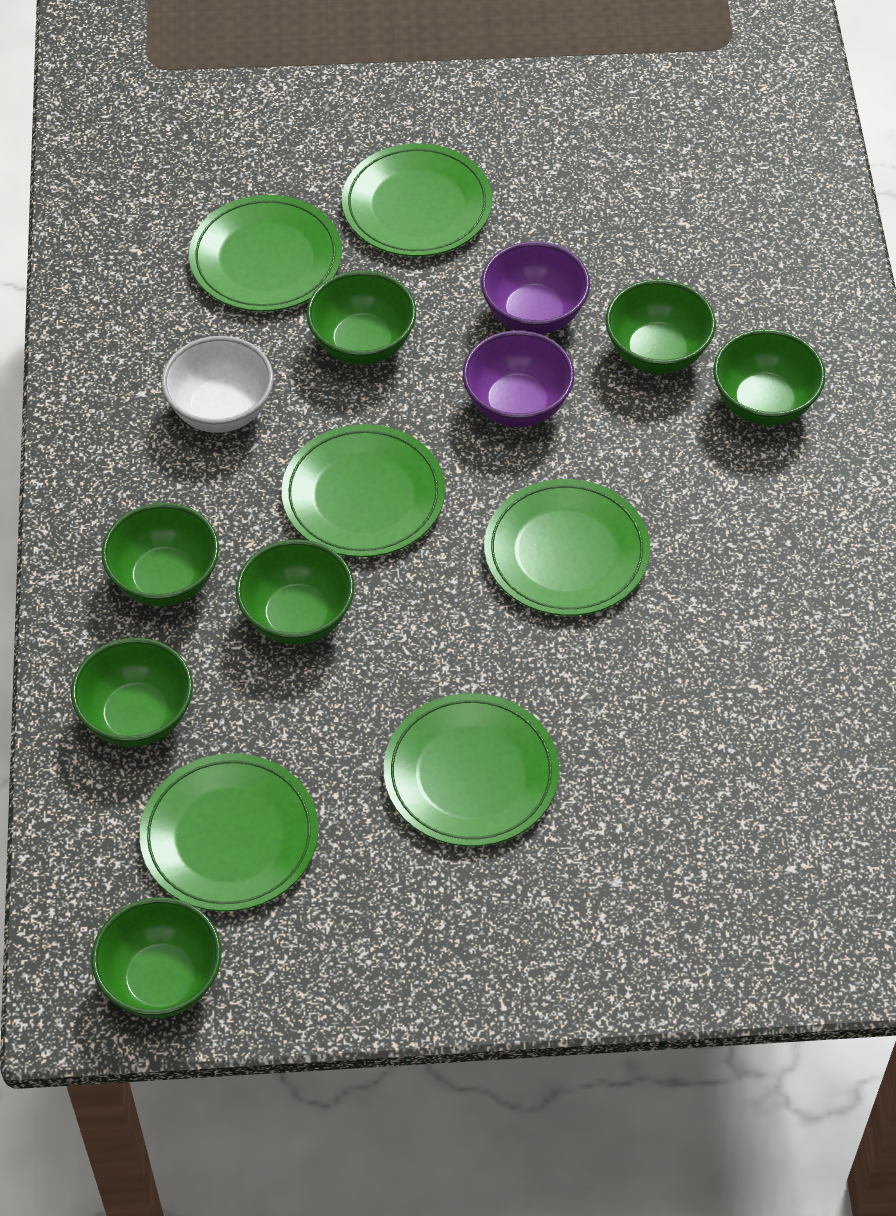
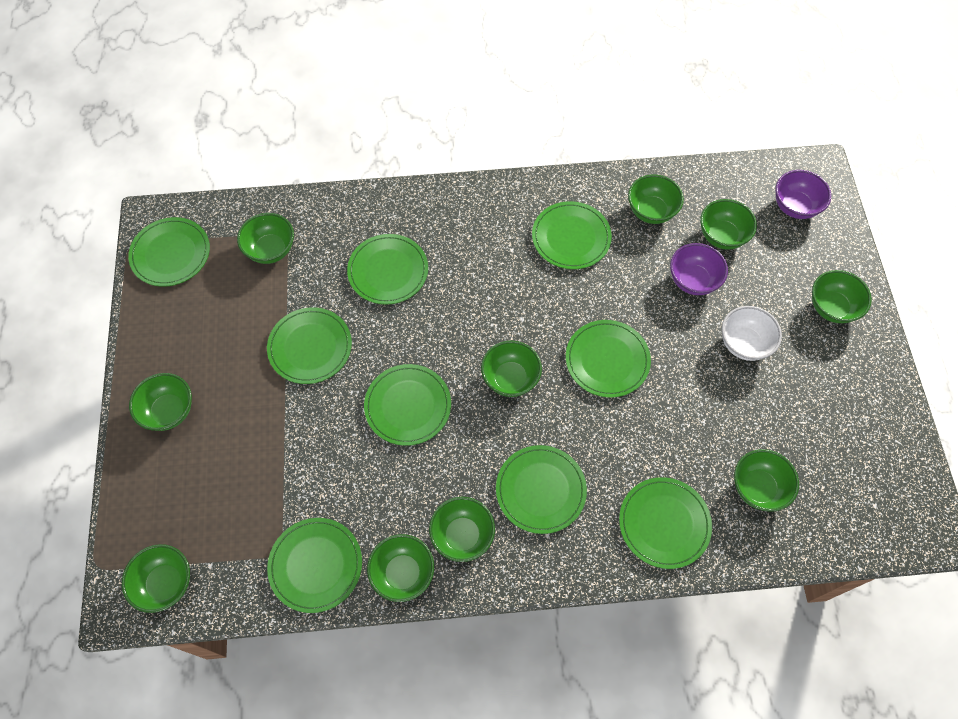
green bowl: [71,638,193,747] [91,897,222,1018] [101,503,219,606] [236,539,354,645] [306,271,416,365] [605,279,716,374] [713,329,825,426] = 7 -> [122,544,190,613] [129,373,192,431] [237,213,294,264] [367,534,434,602] [429,497,495,562] [481,340,542,397] [628,174,684,224] [700,199,757,250] [734,449,799,512] [812,270,872,323] = 10
green plate: [139,753,318,912] [189,195,342,312] [282,424,445,557] [342,143,492,257] [384,693,559,847] [484,479,650,616] = 6 -> [128,217,210,287] [267,307,352,384] [267,518,362,613] [347,234,428,305] [364,364,451,446] [496,445,587,534] [532,201,612,269] [566,320,651,397] [619,477,712,569] = 9

